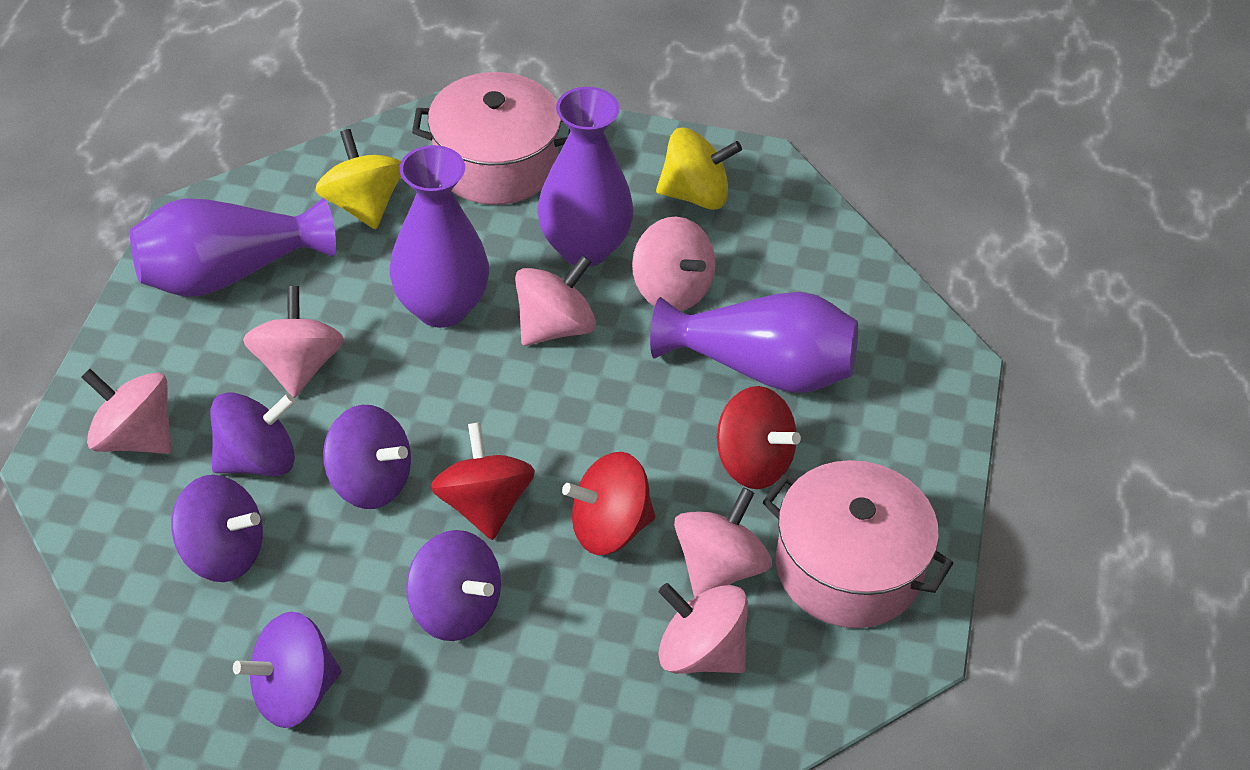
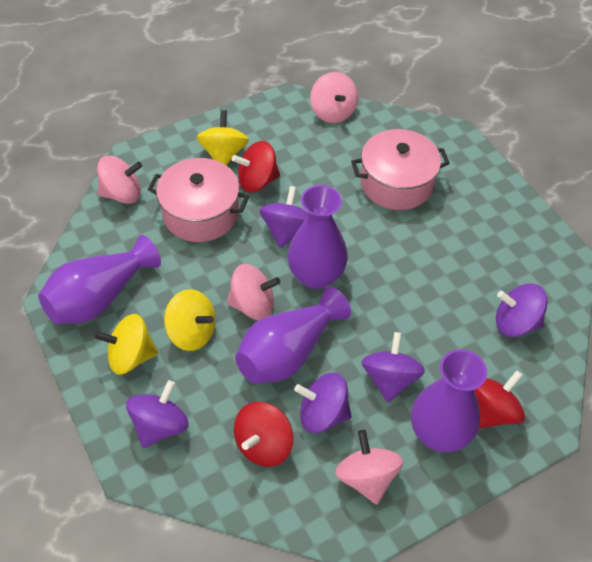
pink spinning top: [81,369,172,454] [243,286,344,398] [515,255,596,346] [632,217,716,311] [658,583,748,674] [674,487,772,597] = 6 -> [97,156,142,204] [227,264,280,320] [310,72,358,123] [335,430,403,505] = 4
yellow spinning top: [315,129,401,229] [656,128,742,210] = 2 -> [94,314,158,375] [164,289,216,351] [197,110,249,165] = 3

